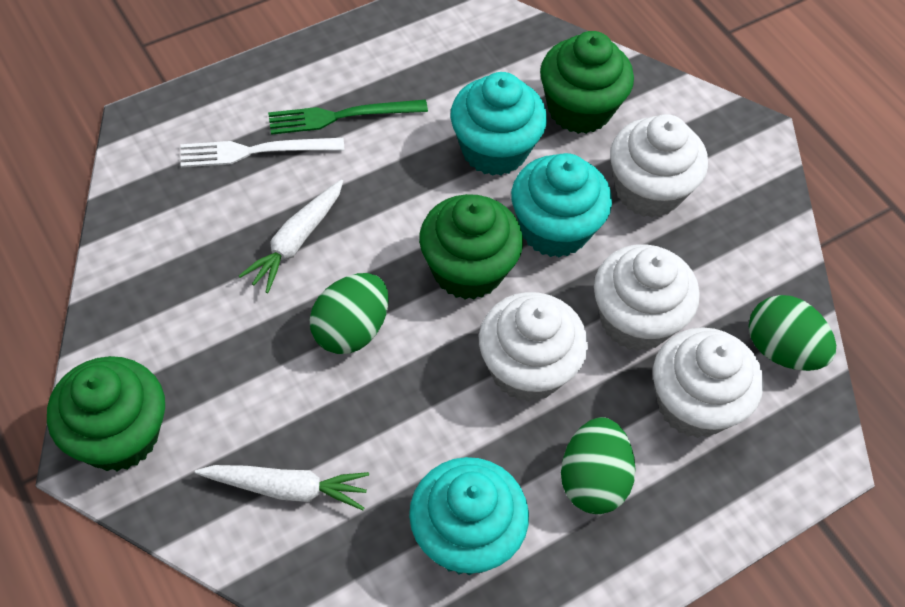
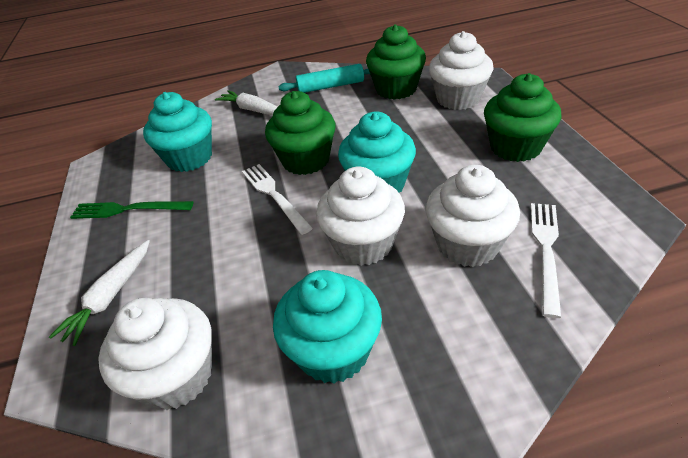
green egg: [309,273,389,354] [561,417,636,514] [749,295,836,371] = 3 -> none = 0
turquoise rolling pin: none = 0 -> [278,64,370,93] = 1
white fork: [180,138,344,167] = 1 -> [242,164,313,235] [531,203,561,318] = 2

